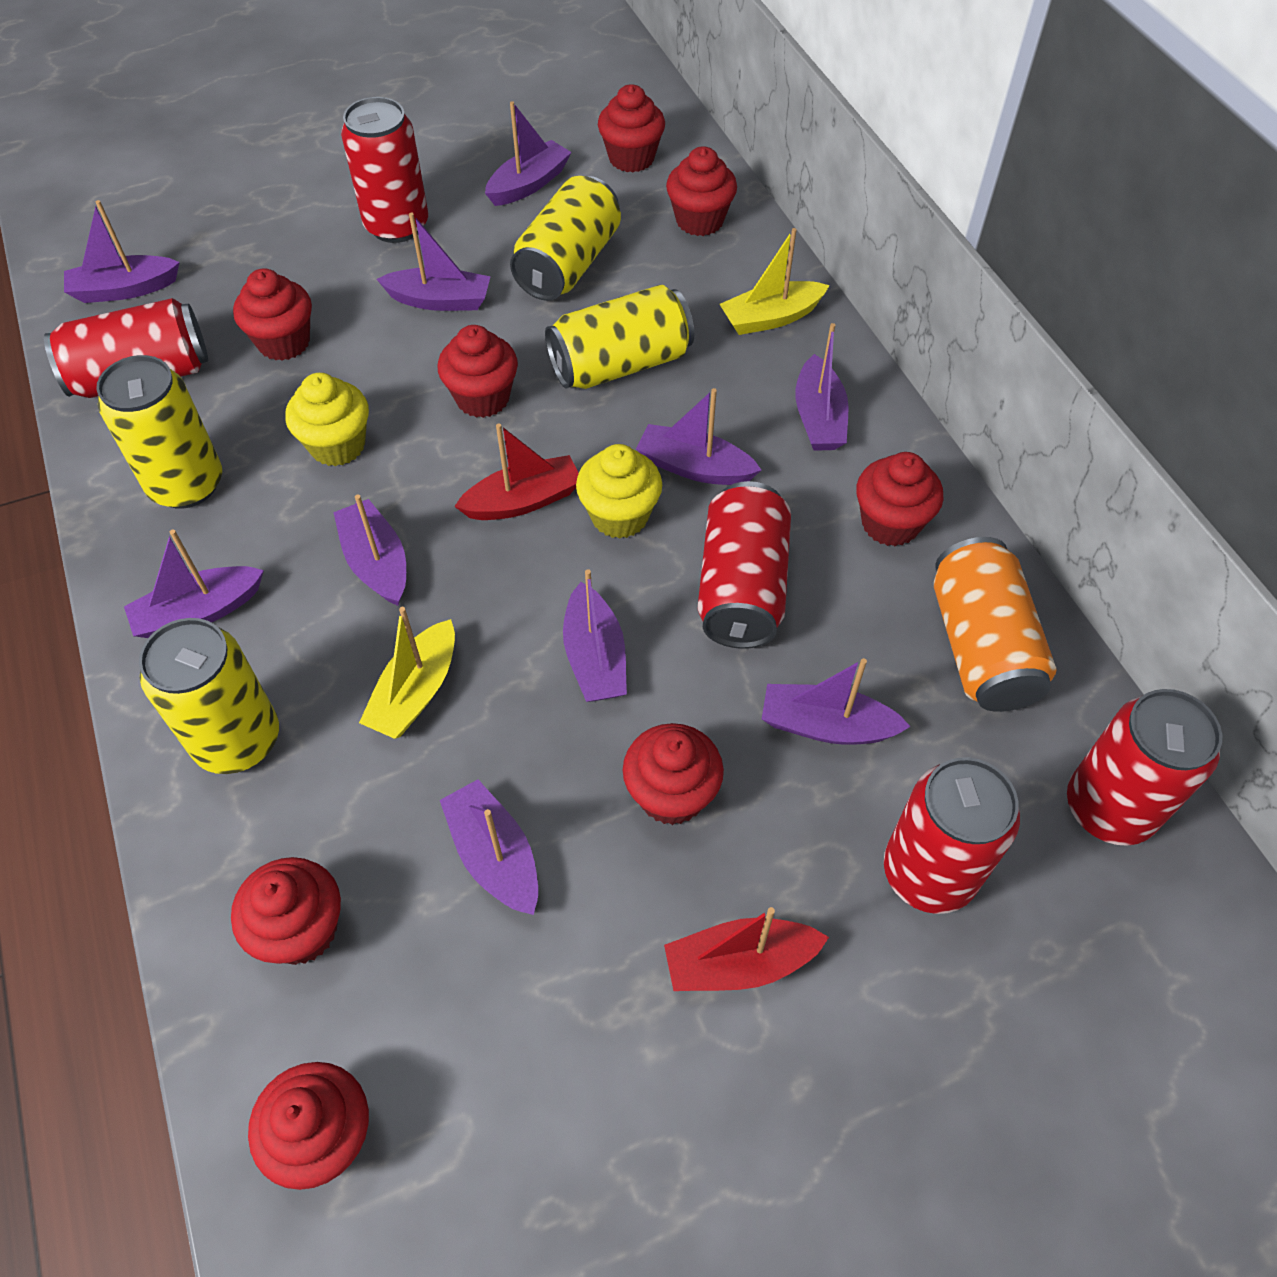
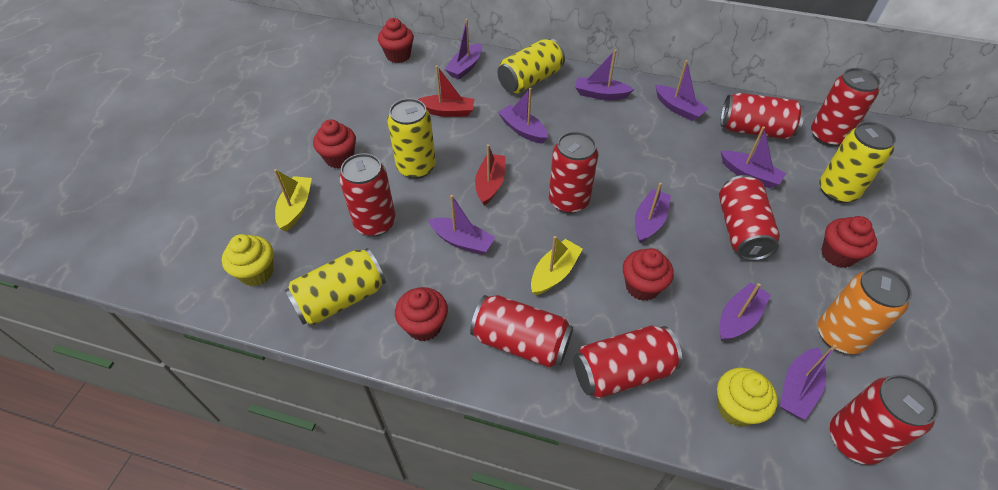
purple boat: [64,200,180,303] [124,530,264,638] [333,495,406,606] [377,213,491,311] [440,779,538,915] [485,101,572,206] [563,569,627,702] [636,388,761,485] [762,658,911,745] [795,323,848,451] = 10 -> [428,195,495,255] [445,19,482,79] [498,88,548,144] [575,50,634,100] [635,183,671,243] [655,60,708,121] [719,283,771,341] [721,126,786,188] [780,344,837,420] = 9
red can: [44,298,208,398] [341,97,428,243] [698,481,791,649] [884,757,1020,914] [1067,689,1222,846] = 5 -> [339,153,396,236] [470,295,573,368] [549,131,598,213] [574,325,682,399] [719,175,780,261] [720,93,805,139] [811,68,880,147] [830,374,939,465] = 8
red cupcake: [231,857,341,965] [233,268,312,361] [248,1062,369,1190] [438,325,518,418] [598,84,665,172] [623,723,724,825] [666,146,737,236] [856,452,944,546] = 8 -> [313,120,356,169] [378,18,414,63] [395,287,448,341] [623,248,674,301] [821,216,877,268] = 5

